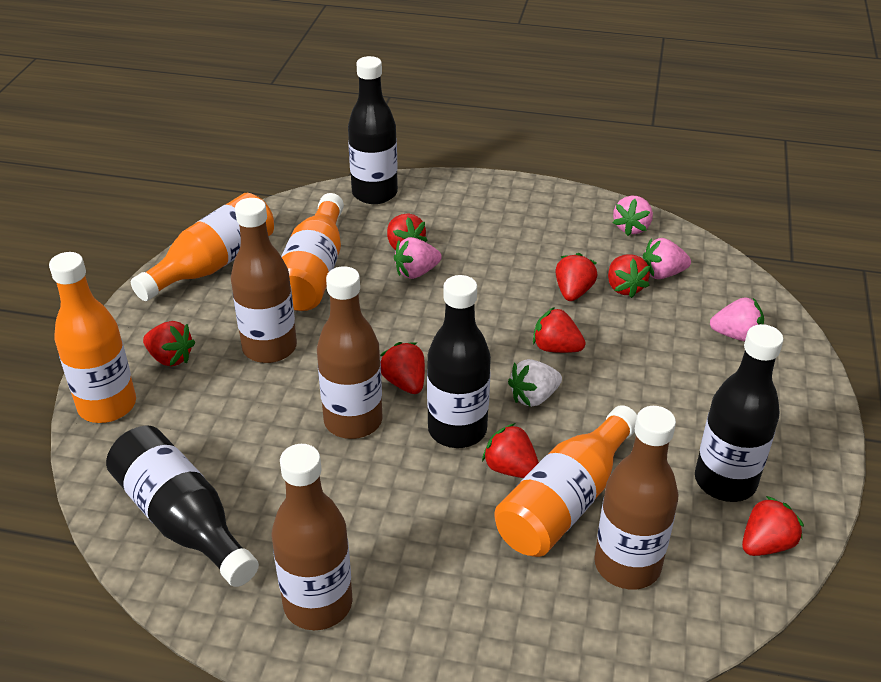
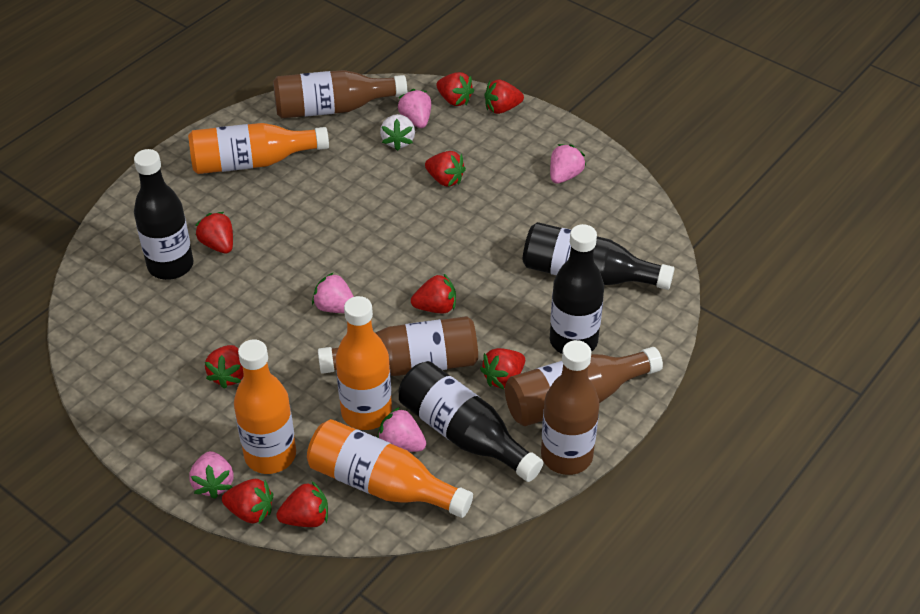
pink strawberry: [394,237,442,279] [613,196,653,236] [643,238,691,279] [710,297,764,341] = 4 -> [189,451,233,499] [312,272,354,313] [377,407,426,452] [398,89,431,128] [550,144,586,184] = 5
red strawberry: [143,321,195,367] [380,342,425,394] [387,214,428,250] [482,423,539,478] [533,307,586,353] [555,253,598,301] [608,255,650,298] [742,496,804,556] = 8 -> [195,212,233,254] [205,345,243,389] [222,479,273,524] [276,481,328,527] [411,274,456,314] [425,151,466,187] [436,72,474,106] [480,348,525,389] [485,79,524,114] = 9

